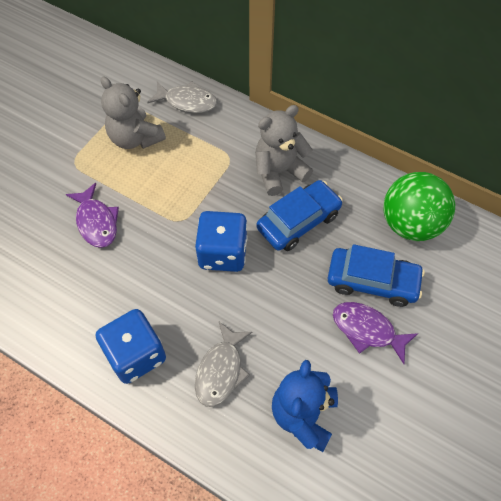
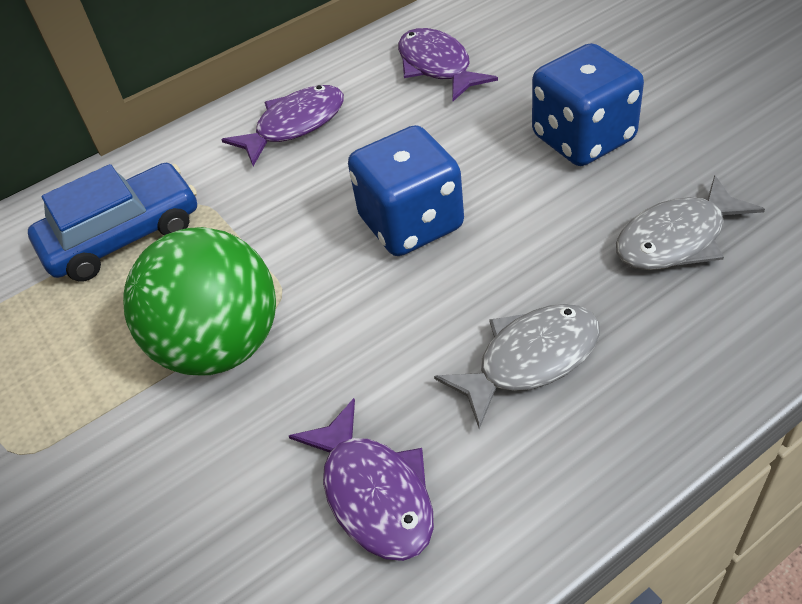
blue car: [256,180,343,251] [327,244,425,307] = 2 -> [28,163,197,282] = 1
blue teddy bear: [272,360,338,452] = 1 -> none = 0
grey teddy bear: [101,76,166,149] [255,105,313,196] = 2 -> none = 0
purple fish: [66,183,119,248] [333,302,418,364] = 2 -> [221,85,344,166] [289,398,434,561] [398,28,498,101] = 3

